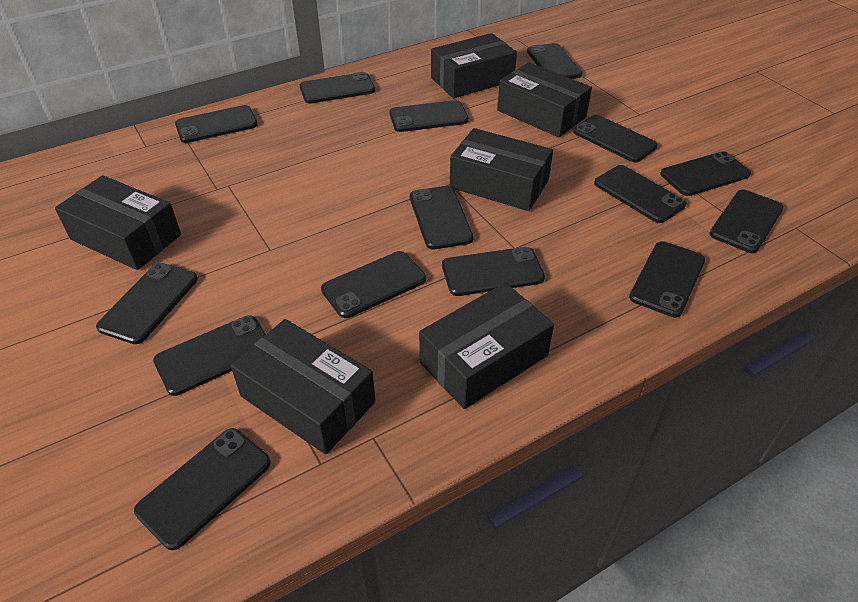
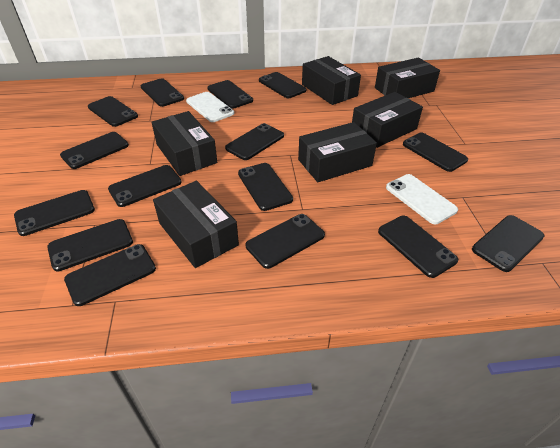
white phone: none = 0 -> [186,92,234,122] [386,174,458,224] = 2

